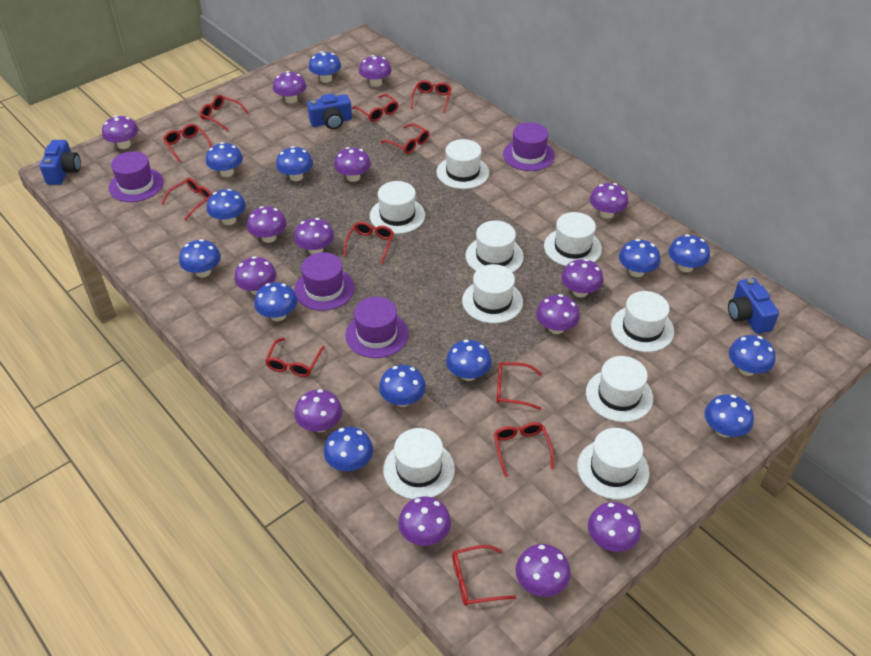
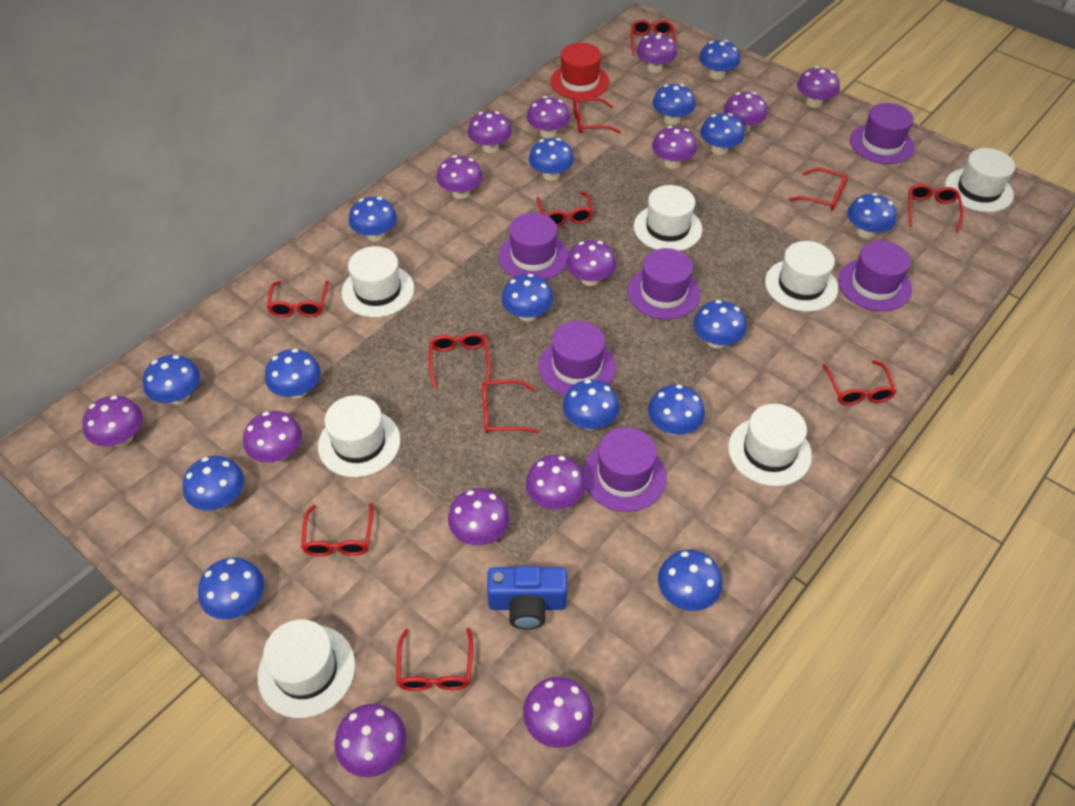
blue camera: [40,140,81,185] [307,93,352,129] [728,278,779,334] = 3 -> [487,566,567,630] = 1
blue mushroom: [179,239,221,277] [206,142,243,177] [207,189,246,225] [254,282,297,321] [276,146,313,181] [309,51,341,83] [324,427,373,471] [379,365,426,407] [446,340,492,381] [619,239,660,277] [669,234,710,273] [705,394,754,437] [729,335,776,376] = 13 -> [143,355,200,404] [183,456,244,510] [198,557,264,620] [265,349,321,399] [349,197,397,241] [502,274,553,321] [529,138,574,181] [563,379,619,430] [648,385,705,435] [653,84,696,125] [658,549,723,611] [693,300,747,349] [699,40,740,80] [700,113,745,155] [847,193,897,239] = 15
purple hat: [109,151,164,202] [294,252,355,311] [345,297,409,358] [503,122,555,171] = 4 -> [498,213,568,280] [539,321,616,396] [583,427,667,512] [628,248,700,320] [838,241,912,311] [850,103,915,164] = 6
red hat: none = 0 -> [550,43,610,99] = 1
white hat: [370,181,425,234] [383,428,455,499] [436,139,489,189] [462,264,523,324] [465,220,524,273] [544,212,602,266] [577,428,649,500] [586,356,653,422] [611,291,674,352] = 9 -> [258,619,355,718] [318,395,401,477] [341,246,414,317] [634,185,702,251] [728,404,812,486] [765,241,838,312] [945,148,1015,212] = 7

